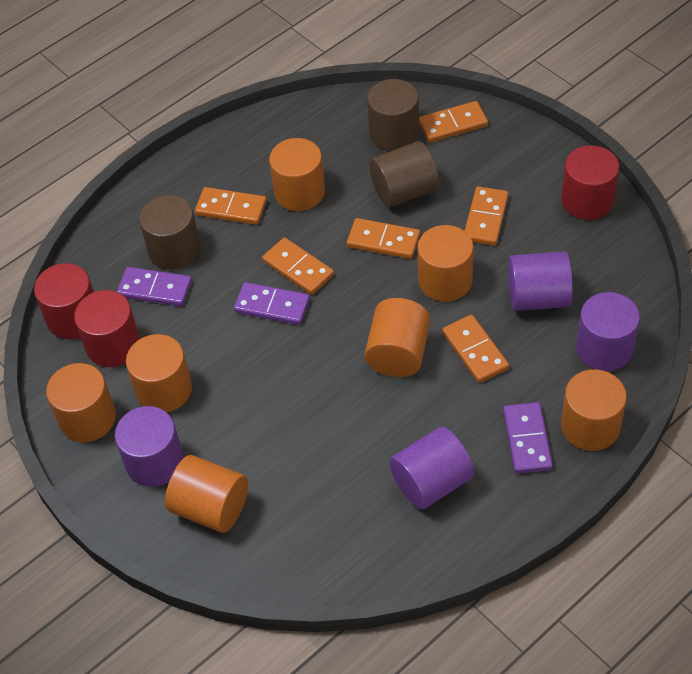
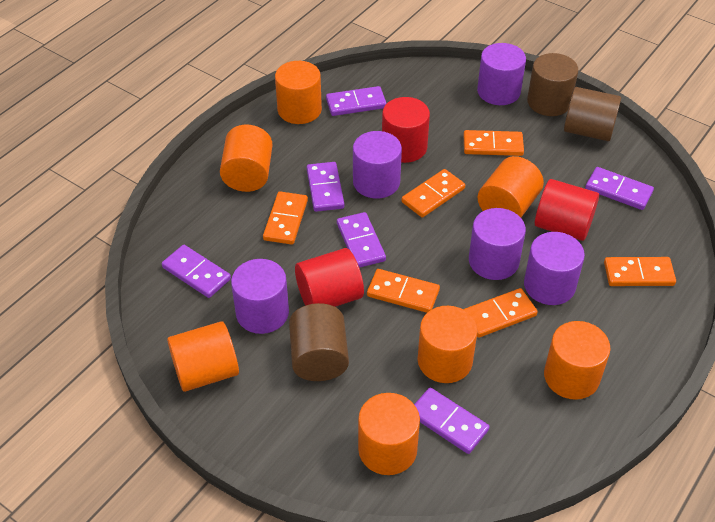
purple cylinder: [115,406,184,487] [389,427,474,510] [508,251,573,311] [576,292,640,371] = 4 -> [231,259,289,334] [353,131,402,199] [469,208,526,280] [477,43,526,105] [524,232,585,305] = 5
purple domino: [117,267,192,306] [234,282,310,325] [503,402,553,474] = 3 -> [162,245,231,298] [307,162,344,212] [326,86,387,116] [337,212,386,268] [414,388,489,454] [585,167,654,210] = 6

